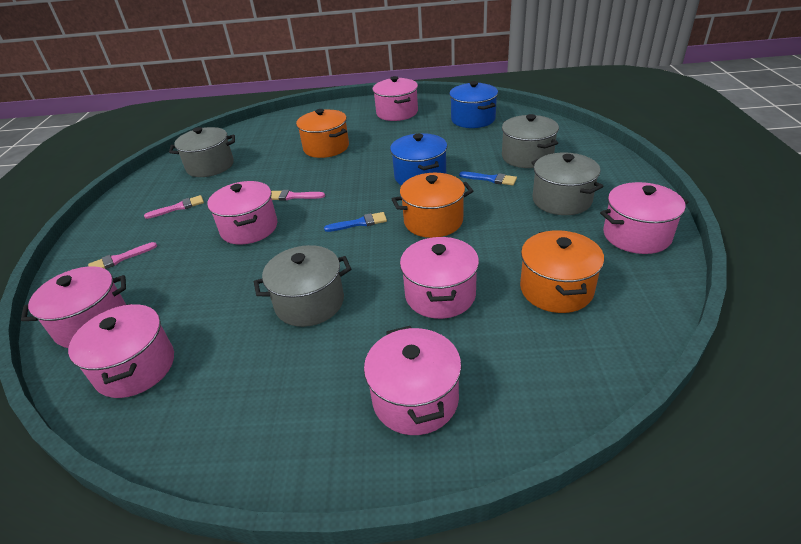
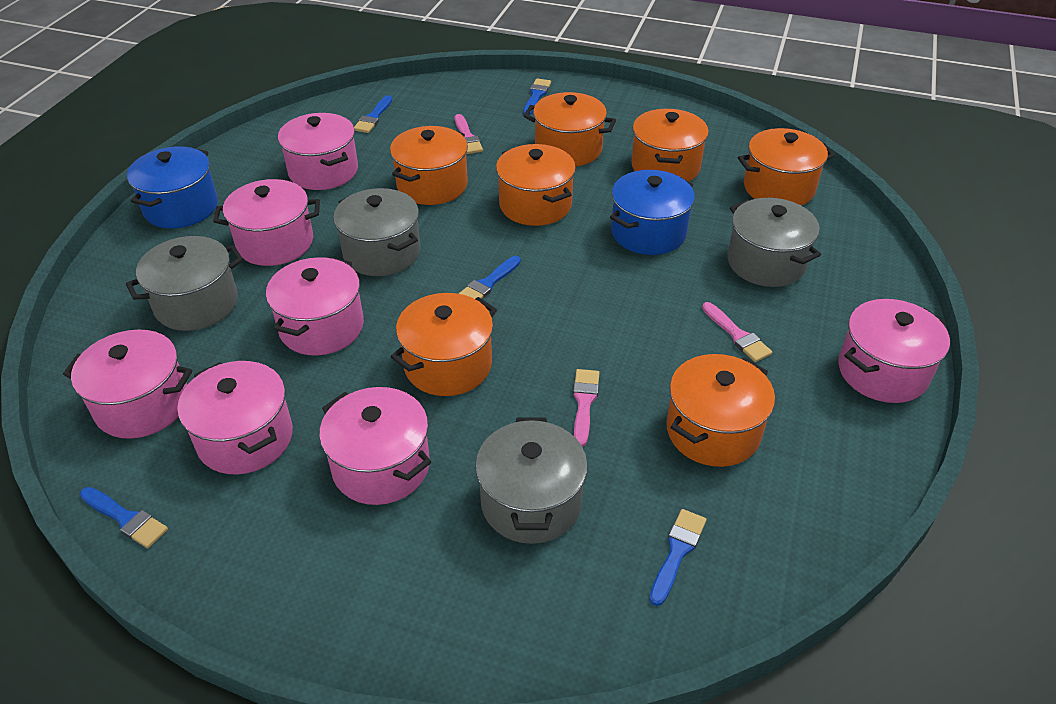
blue brush: [324,212,387,232] [459,172,517,185] = 2 -> [80,487,168,548] [354,95,392,133] [458,256,521,299] [523,78,551,115] [649,509,707,606] = 5
orange pot: [296,109,349,158] [392,173,473,238] [520,230,604,313] = 3 -> [390,126,468,205] [391,293,497,396] [496,144,576,226] [524,92,616,166] [631,109,709,181] [666,354,775,467] [738,128,835,205] = 7

